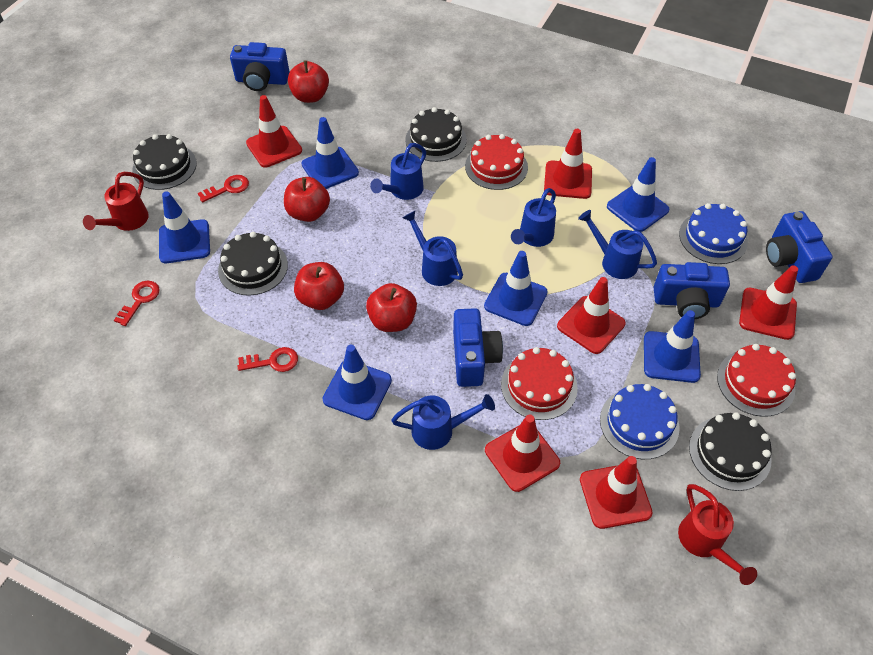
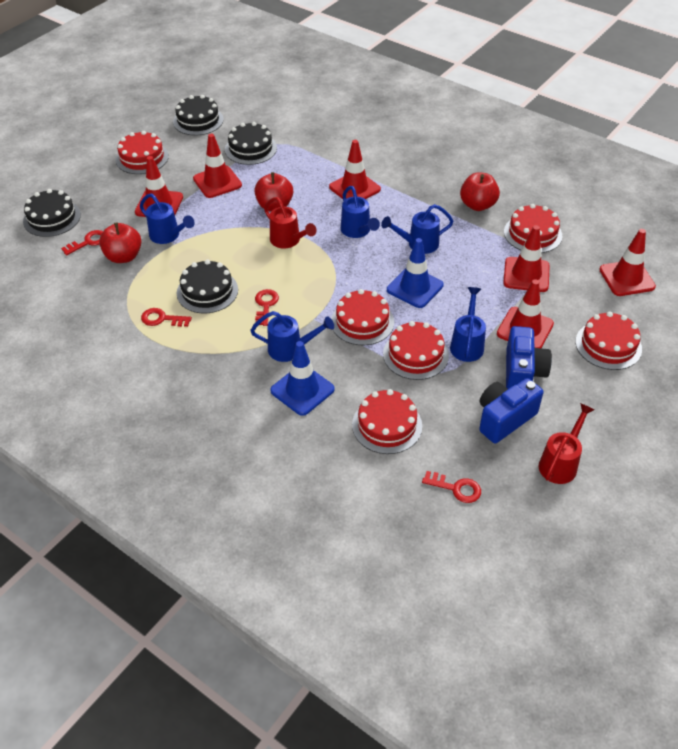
blue cake: [600,384,679,459] [679,203,748,264] = 2 -> none = 0
blue camera: [230,42,290,91] [453,308,503,387] [653,262,730,319] [766,211,833,283] = 4 -> [479,378,543,443] [506,326,552,389] = 2
blue traffic cone: [159,191,210,263] [302,117,359,189] [322,345,392,420] [484,251,548,326] [607,157,669,232] [644,310,701,383] = 6 -> [270,341,335,416] [387,238,444,308] = 2
red apple: [284,177,330,222] [288,60,329,103] [294,262,344,310] [366,283,417,332] = 4 -> [99,222,142,263] [254,172,293,211] [460,173,500,211] = 3
red cake: [465,134,528,190] [501,347,578,420] [717,344,796,417] = 3 -> [115,131,169,174] [331,289,394,345] [352,389,422,454] [383,321,449,380] [504,204,562,253] [576,311,642,370] = 6
red key: [114,281,160,326] [198,175,249,203] [238,347,298,372] = 3 -> [61,230,103,255] [141,308,192,327] [255,289,279,326] [422,471,481,503] = 4

